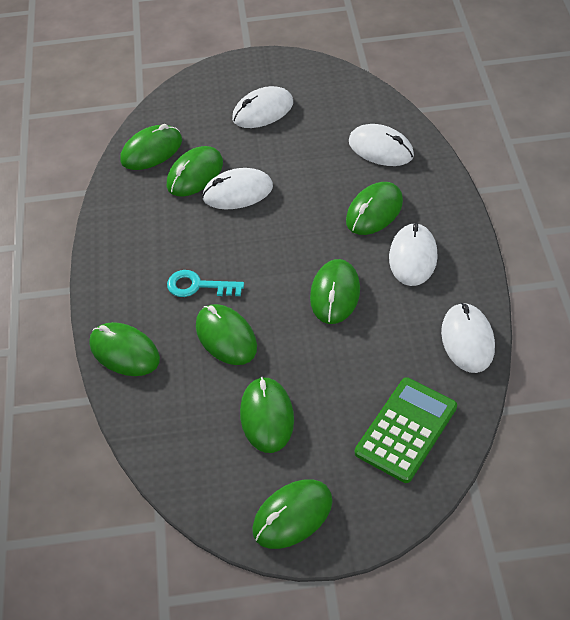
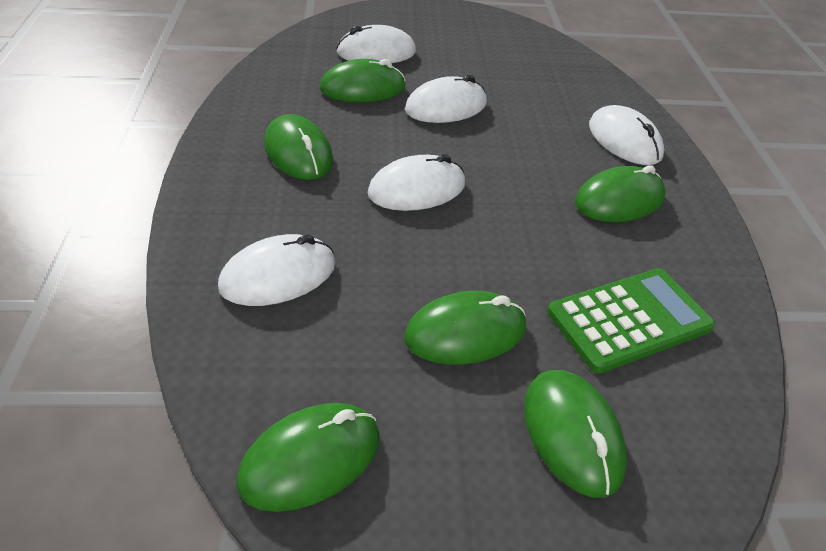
green mouse: [89,322,160,376] [120,124,182,170] [167,146,223,196] [196,304,257,365] [240,376,294,453] [252,480,333,549] [310,259,360,324] [346,182,403,235] = 8 -> [236,403,379,512] [264,114,333,180] [320,59,406,102] [404,291,526,365] [524,370,627,498] [575,165,666,222] = 6
turquoise key: [167,270,244,297] = 1 -> none = 0

